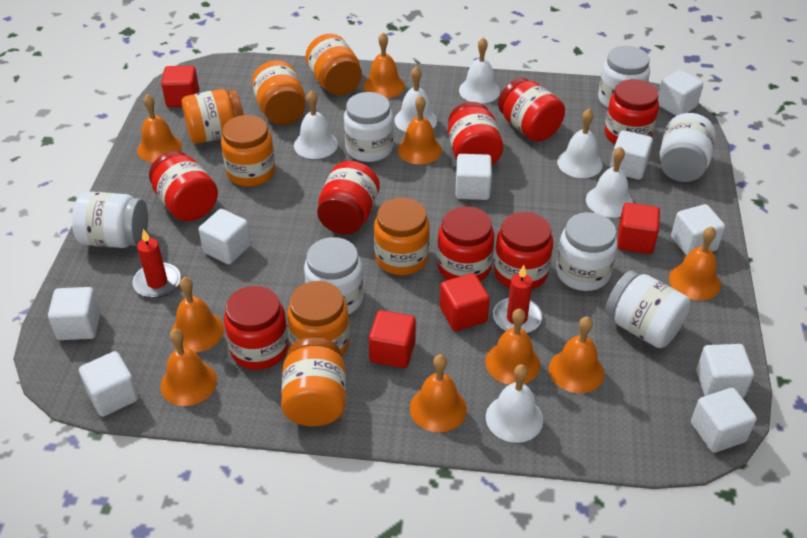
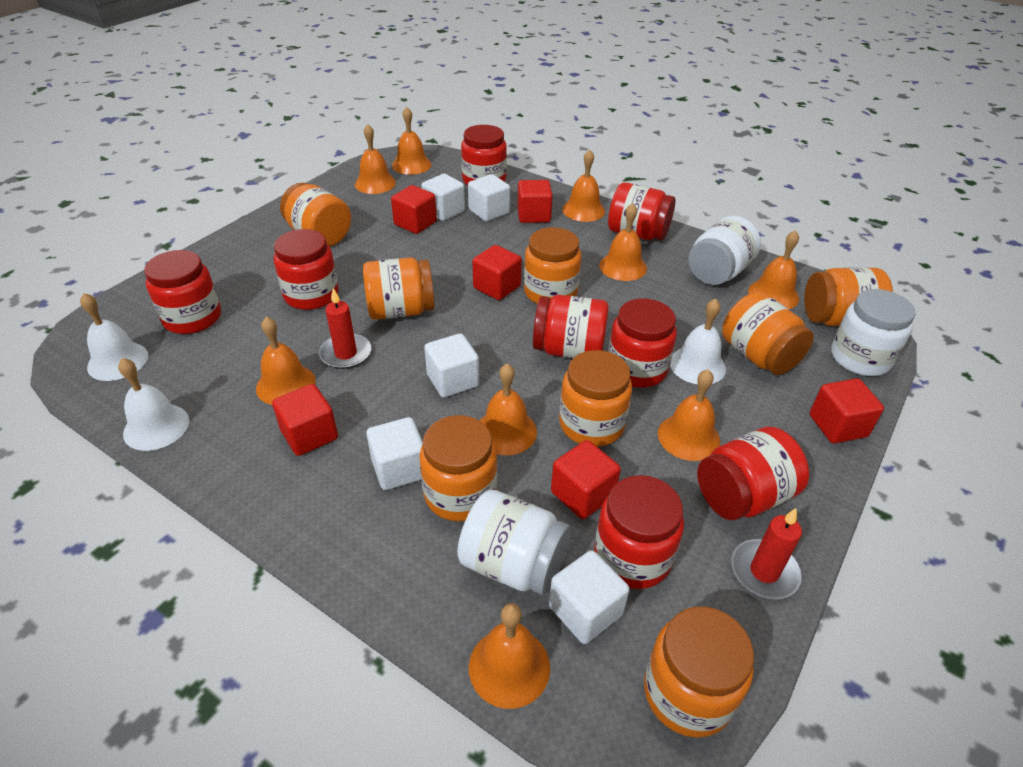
orange jar: [182,89,244,144] [221,115,275,187] [252,60,305,125] [281,337,346,426] [287,281,350,356] [305,34,362,95] [374,198,430,275] = 7 -> [280,183,351,246] [363,257,435,320] [419,415,497,521] [524,227,582,304] [559,350,632,447] [644,607,754,738] [722,291,814,375] [804,267,893,326] = 8
red cube: [161,66,199,107] [369,310,416,368] [440,273,490,331] [617,203,660,254] = 4 -> [272,384,338,456] [391,185,437,234] [472,245,522,300] [517,180,553,223] [551,440,621,519] [810,378,884,443] = 6
white bell: [294,90,338,159] [394,66,437,132] [459,37,500,103] [486,364,543,443] [557,109,603,178] [586,147,633,218] = 6 -> [80,293,148,381] [118,358,189,451] [670,298,726,384] = 3
white cube: [48,287,100,340] [79,351,138,417] [199,209,251,264] [456,154,492,200] [610,130,653,180] [658,70,703,116] [671,204,725,256] [691,388,757,453] [696,344,754,398] = 9 -> [366,417,423,490] [421,174,465,221] [424,333,479,398] [468,174,510,221] [549,550,629,644] = 5
white jar: [72,191,148,248] [304,237,363,315] [344,92,394,162] [556,212,617,291] [598,46,650,108] [605,271,690,348] [660,113,715,182] = 7 -> [457,490,571,595] [688,216,761,285] [831,289,916,376] = 3

